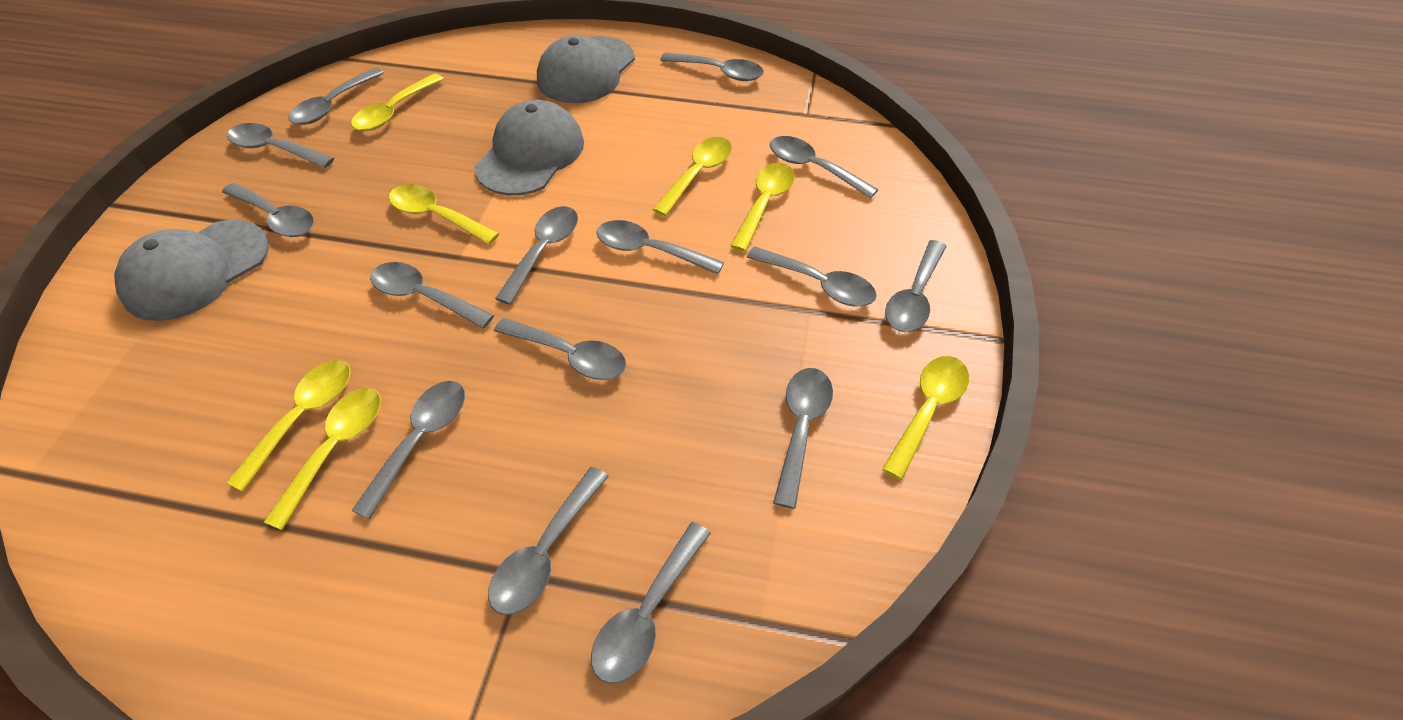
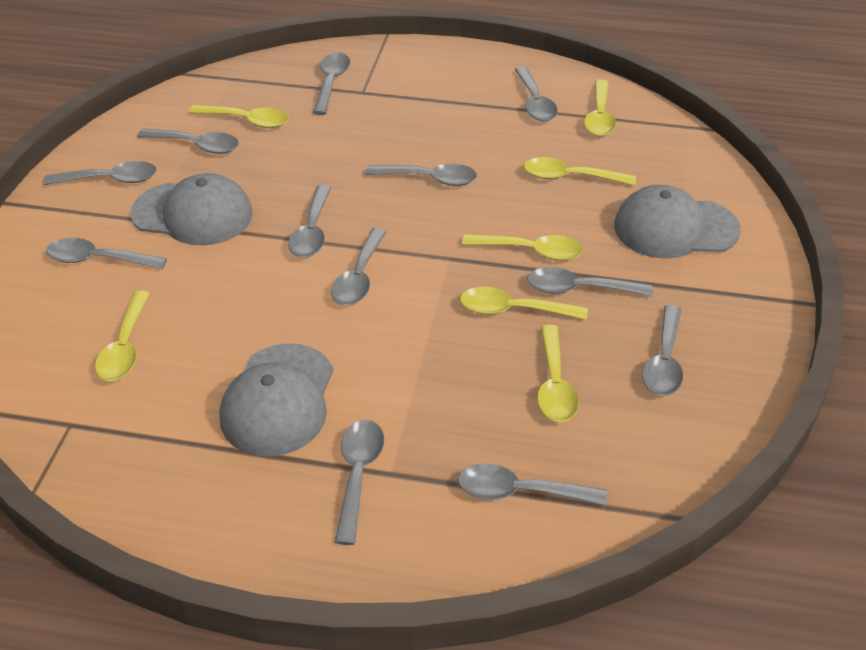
grey spoon: [222,183,314,237] [227,123,334,168] [288,68,384,125] [351,381,465,519] [370,262,494,328] [488,467,609,615] [494,318,626,380] [495,206,578,305] [591,522,711,684] [596,220,724,275] [660,52,764,81] [747,246,877,307] [770,136,879,199] [773,368,833,509] [885,240,947,332] = 15 -> [43,161,157,185] [46,238,167,269] [137,128,239,154] [288,185,331,258] [313,53,350,115] [331,228,387,305] [335,420,384,545] [365,163,477,186] [458,464,607,505] [515,67,558,121] [527,267,653,296] [642,305,683,396] = 12

